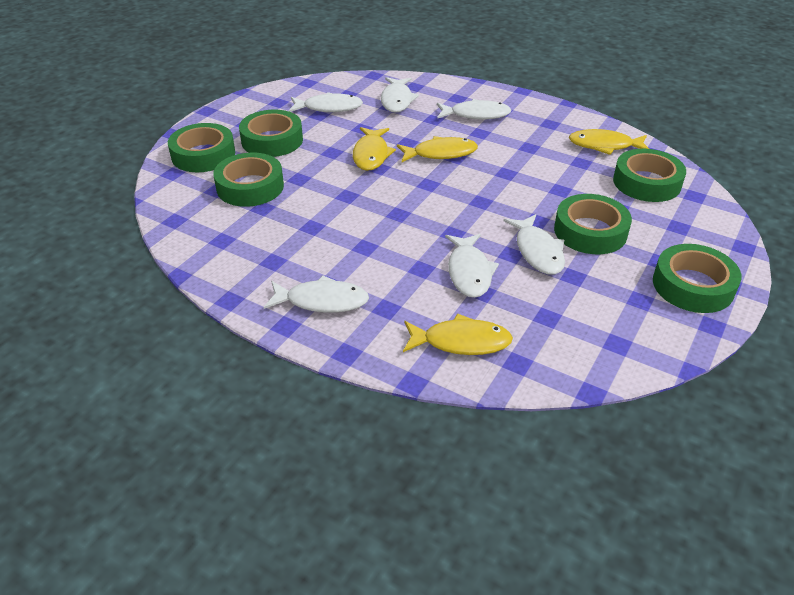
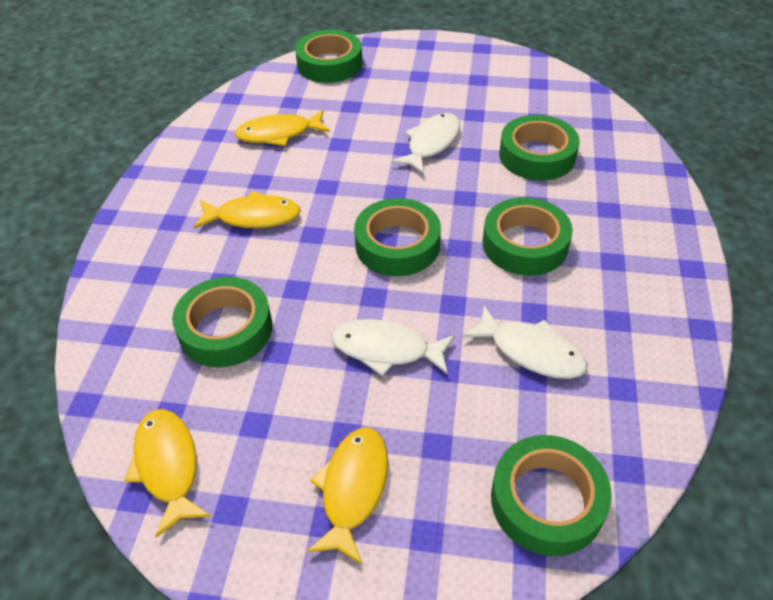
white fish: [264,275,369,313] [289,92,363,112] [381,77,419,112] [437,99,511,120] [445,234,499,298] [504,214,565,275] = 6 -> [331,319,455,376] [391,113,460,174] [462,306,587,379] = 3

